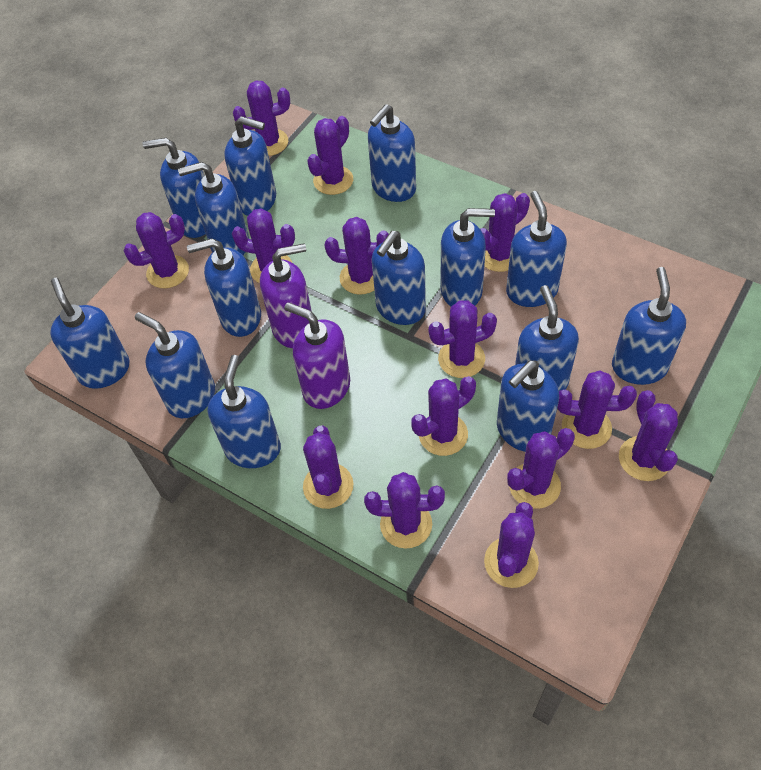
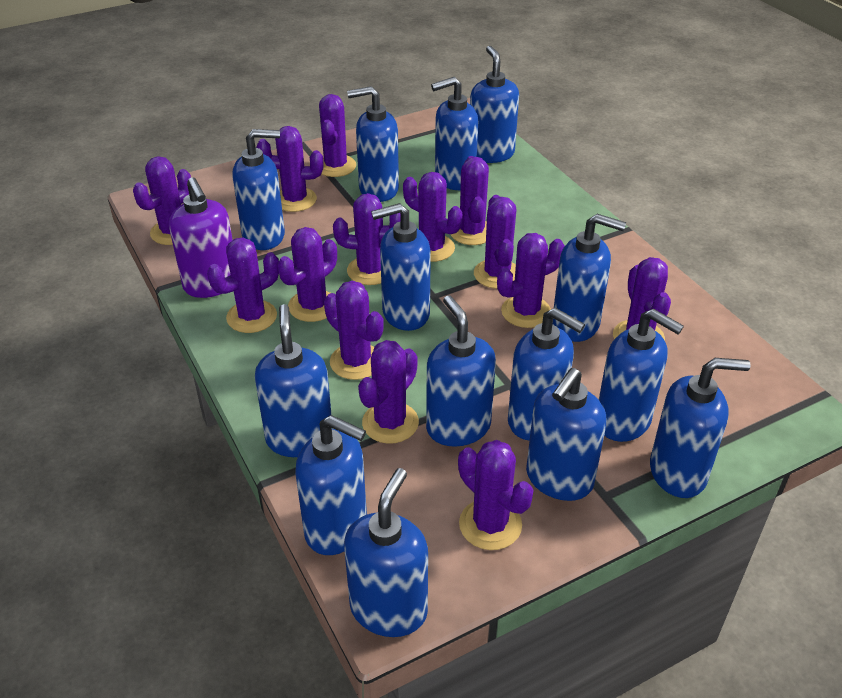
purple soap dispenser: [260,243,312,348] [284,302,350,409] = 2 -> [169,177,233,298] = 1

